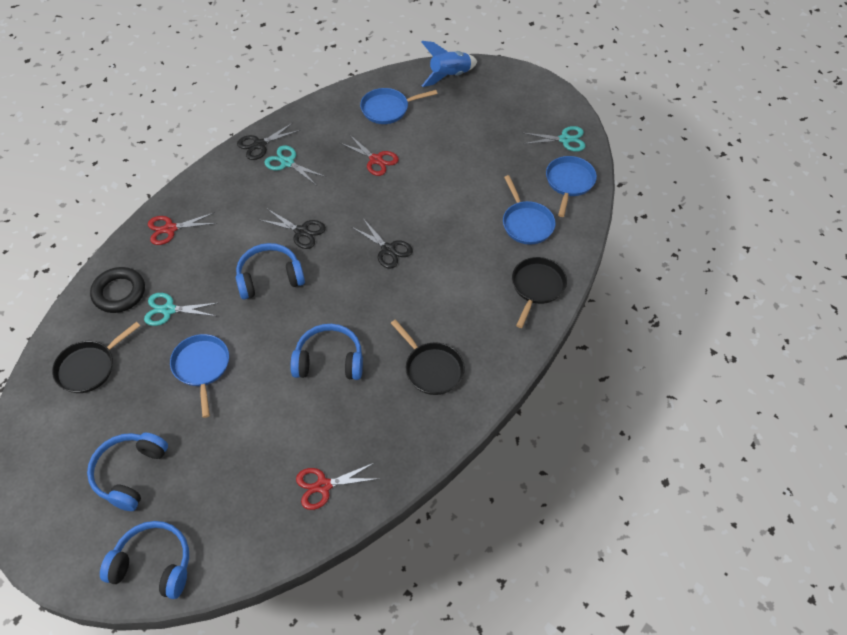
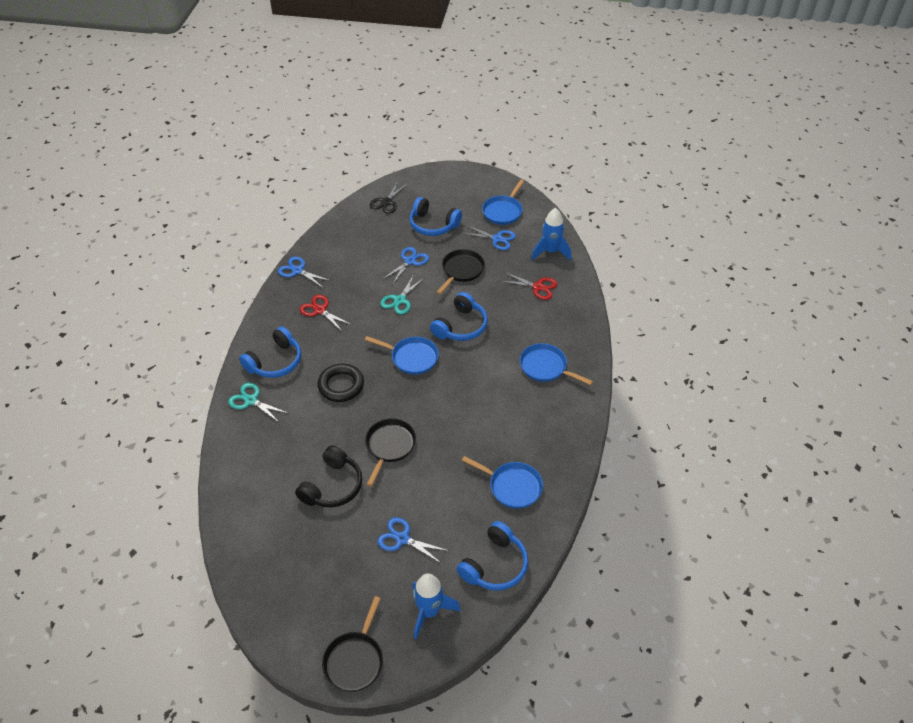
black headphones: none = 0 -> [295,445,362,507] = 1
black scissors: [237,123,301,160] [258,209,326,249] [352,219,413,269] = 3 -> [370,181,409,214] = 1
blue rocket: [422,41,477,87] = 1 -> [412,573,461,639] [531,208,571,261] = 2
blue scissors: none = 0 -> [278,256,331,288] [378,517,449,564] [383,247,429,285] [461,225,516,250] = 4
red scissors: [148,212,218,245] [296,463,380,510] [340,134,399,176] = 3 -> [300,295,352,331] [501,272,557,300] = 2
turquoise scissors: [144,293,218,326] [264,145,326,186] [523,126,586,152] = 3 -> [228,383,288,423] [380,274,425,314] = 2

